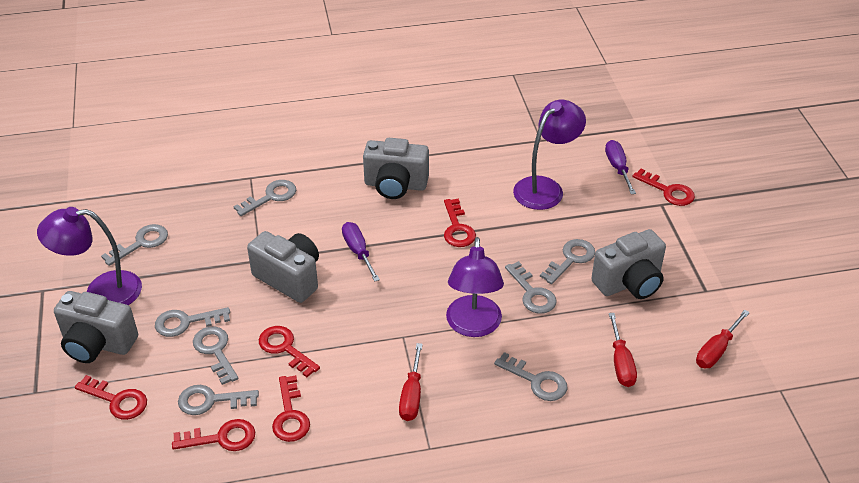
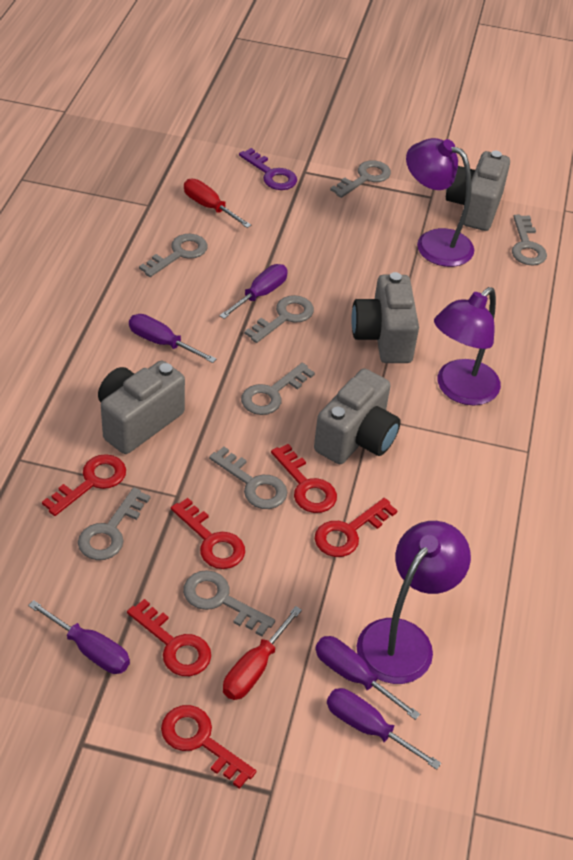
purple key: none = 0 -> [239,148,297,190] = 1
purple screwdriver: [342,222,380,282] [605,140,636,194] = 2 -> [28,600,130,674] [129,314,216,363] [219,264,288,319] [315,636,420,720] [327,688,441,770] = 5
red screwdriver: [399,343,423,421] [609,313,637,387] [696,310,750,368] = 3 -> [184,179,251,228] [223,606,302,700] = 2

